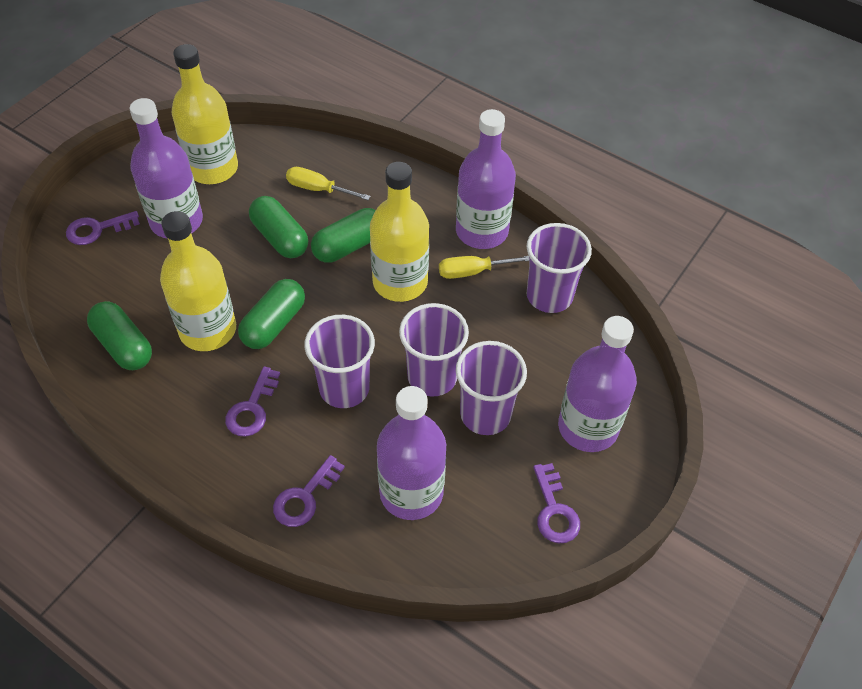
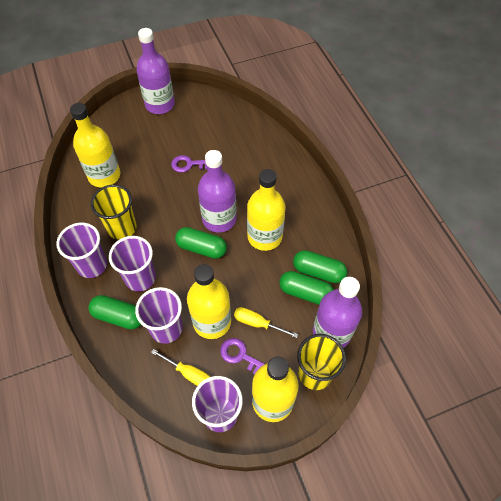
purple bottle: [130,98,203,239] [377,386,446,520] [456,109,516,249] [558,316,637,452] = 4 -> [136,28,175,114] [198,150,236,232] [313,277,362,348] = 3
purple key: [66,211,140,245] [225,366,280,437] [273,455,345,527] [533,463,580,543] = 4 -> [171,155,207,173] [220,338,265,375] = 2
yellow bottle: [160,211,236,351] [172,44,238,184] [370,162,429,302] = 3 -> [70,103,120,187] [187,264,231,339] [247,169,285,251] [252,357,299,422] = 4
yellow cup: none = 0 -> [91,185,137,240] [297,334,346,390] = 2

